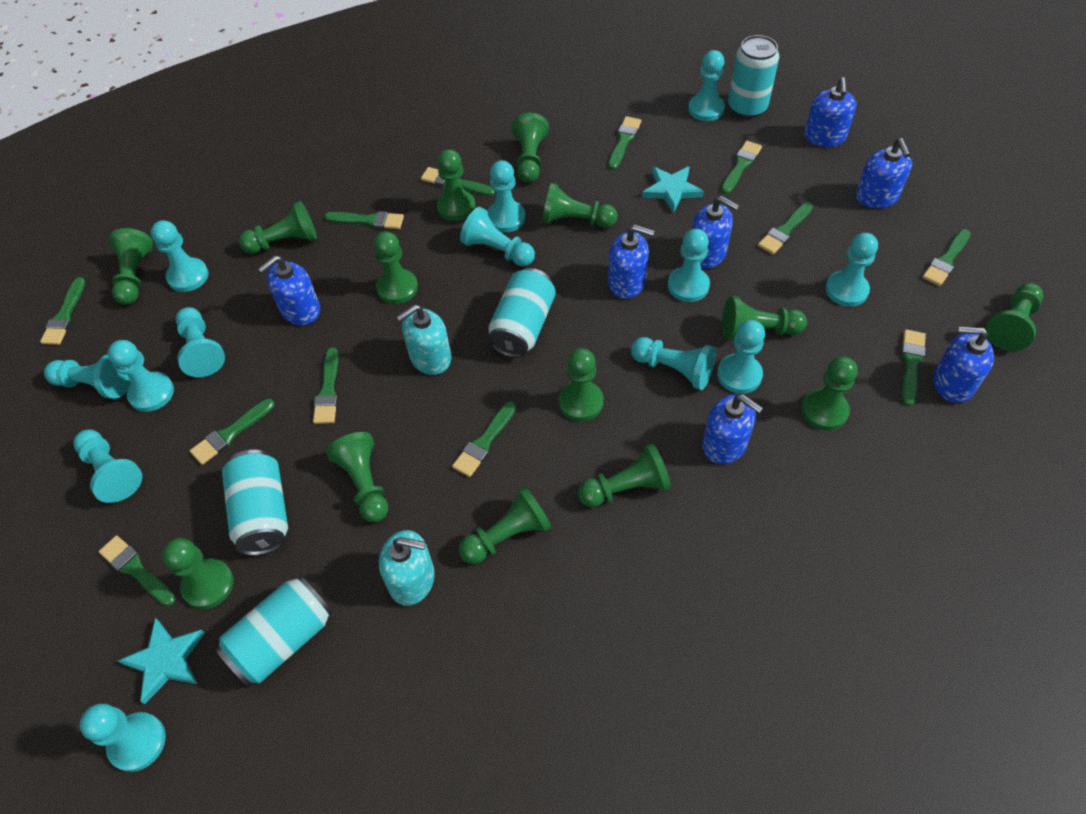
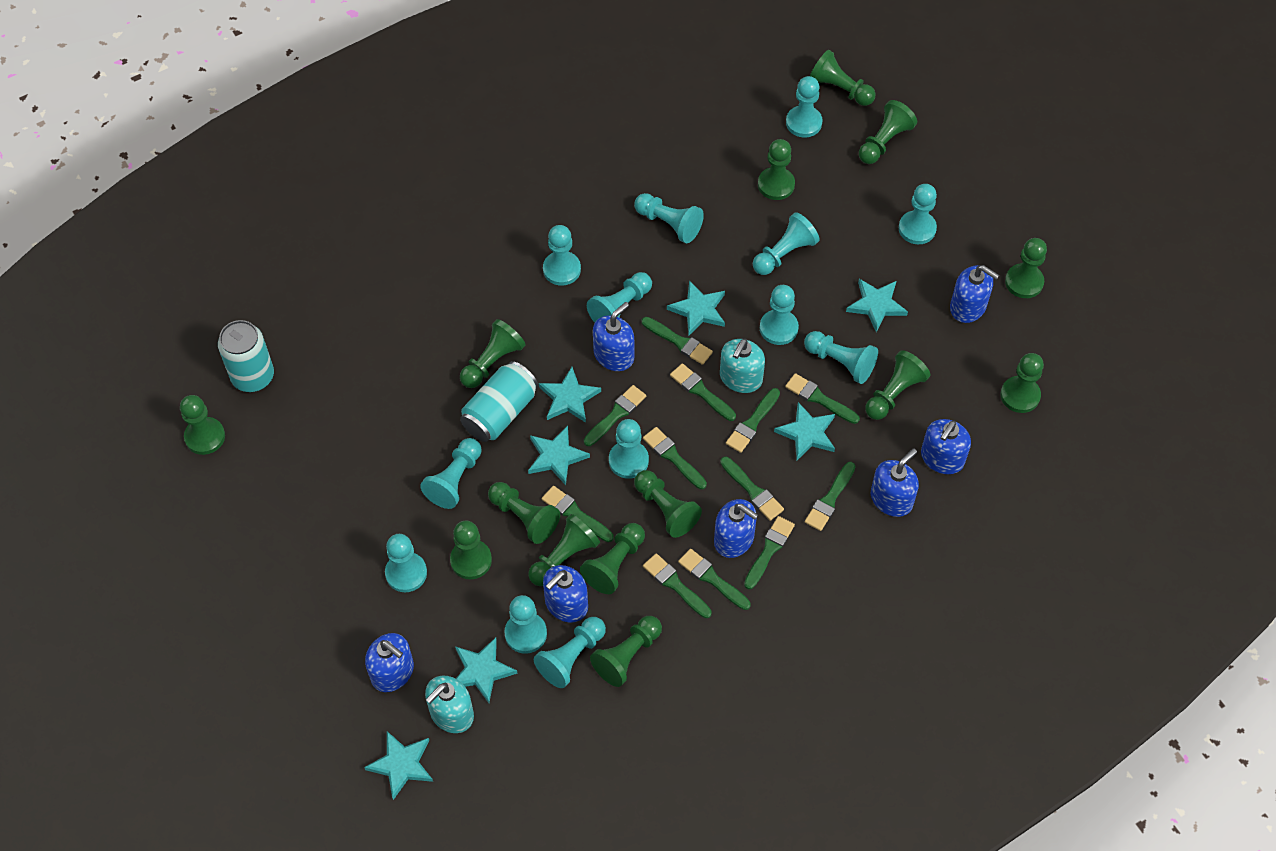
turquoise can: [215,575,333,686] [222,450,288,556] [488,268,556,358] [728,35,779,118] = 4 -> [218,320,274,392] [460,361,538,442] = 2
turquoise star: [118,618,205,704] [642,166,704,213] = 2 -> [364,731,433,800] [455,638,517,703] [528,426,590,485] [539,367,601,423] [667,280,725,335] [774,402,835,460] [846,279,908,332] = 7

